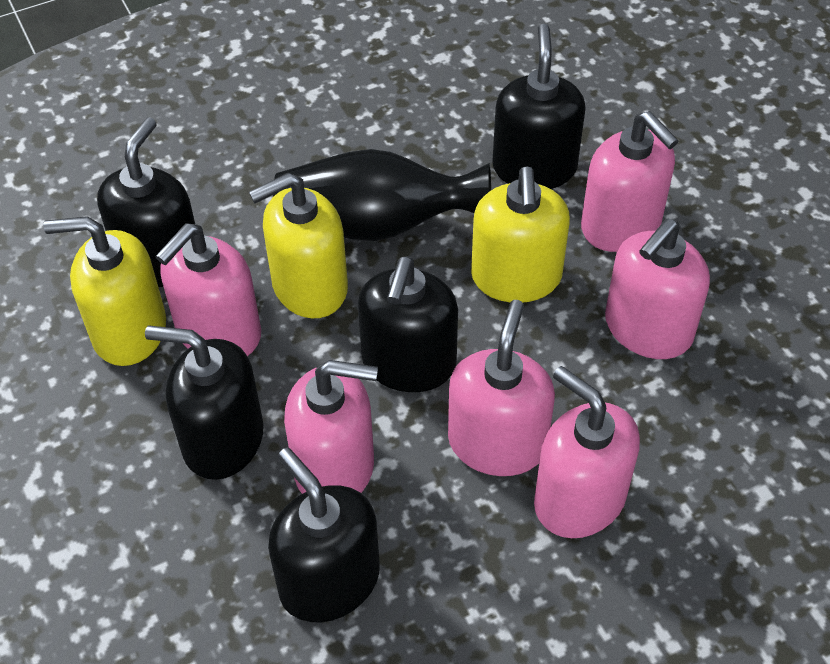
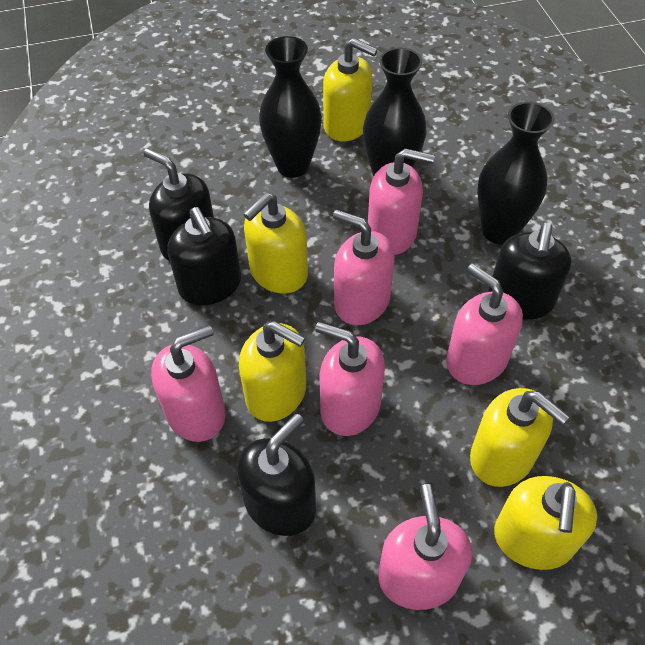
black soap dispenser: [97,117,195,287] [145,325,264,480] [268,448,380,622] [358,256,458,392] [492,24,585,189] = 5 -> [144,148,214,261] [167,207,241,305] [237,414,316,536] [489,222,571,320] = 4
black vase: [273,149,491,241] = 1 -> [259,36,322,178] [363,48,427,177] [477,102,555,245] = 3
yellow soap dispenser: [43,216,166,366] [249,173,348,318] [471,167,570,302] = 3 -> [239,321,306,422] [244,193,308,294] [323,38,378,142] [470,388,570,487] [494,476,597,570] = 5

